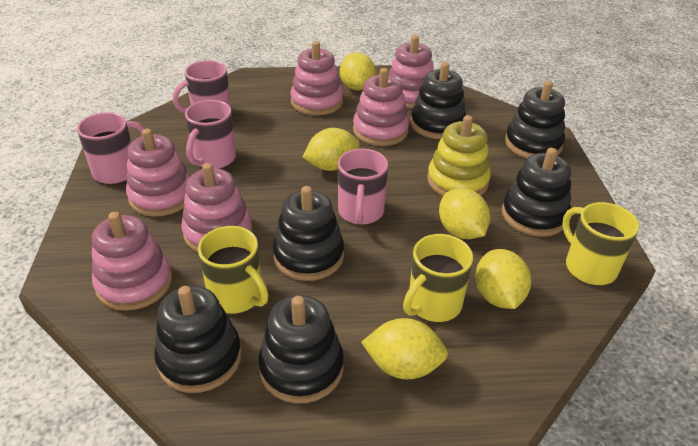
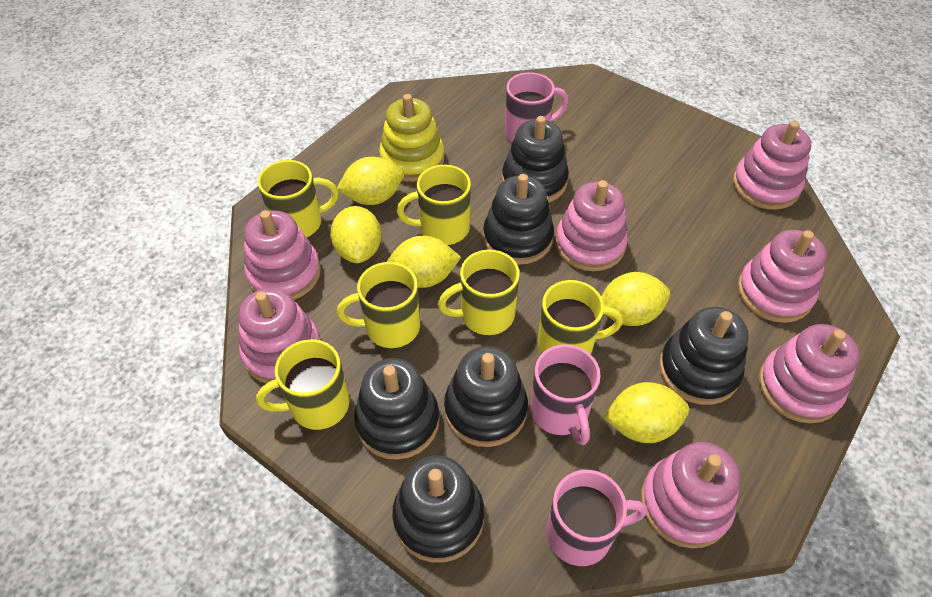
pink mug: [77,112,145,184] [173,60,231,113] [185,100,236,168] [338,149,388,224] = 4 -> [505,72,569,142] [530,345,601,445] [546,470,647,566] = 3
pink stacking toy: [92,212,172,311] [126,129,190,217] [181,163,252,252] [290,41,343,115] [353,68,409,146] [388,35,434,108] = 6 -> [238,288,321,384] [244,210,321,300] [555,180,628,271] [641,442,740,549] [733,121,811,210] [738,230,827,323] [758,324,860,423] = 7
yellow mug: [198,226,269,314] [403,234,473,322] [562,202,639,285] = 3 -> [256,339,349,430] [258,160,338,237] [337,262,420,348] [397,165,471,245] [438,250,520,335] [538,280,623,354] = 6

